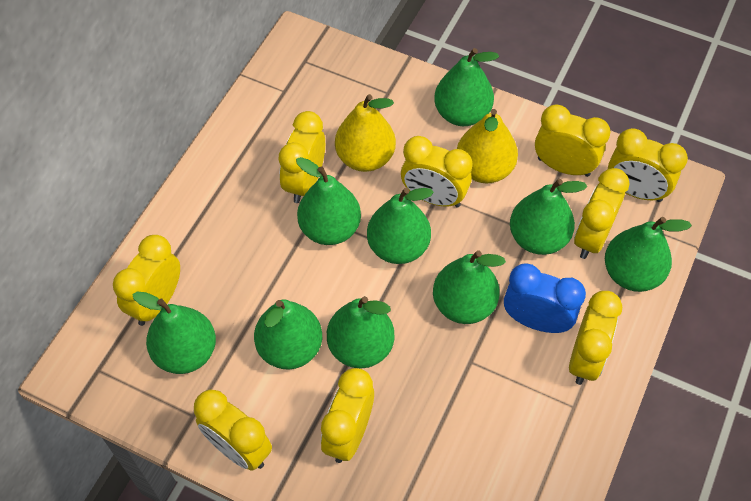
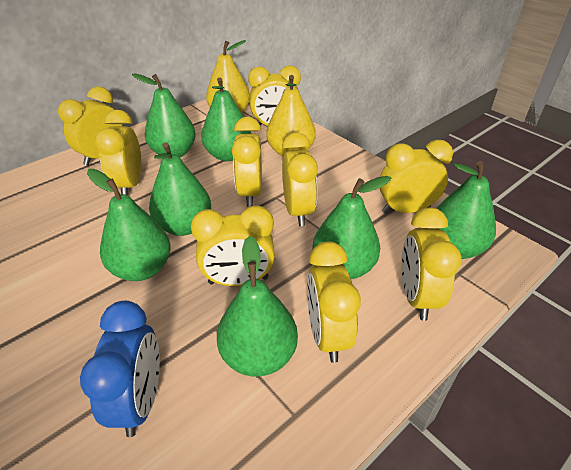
green pear: [132,292,216,374] [254,299,322,369] [296,157,361,245] [327,296,395,368] [367,188,434,264] [433,250,506,324] [434,48,499,126] [510,179,587,255] [605,217,692,292] = 9 -> [87,169,170,281] [132,73,196,157] [149,142,211,236] [201,78,251,161] [217,236,298,376] [313,176,391,279] [436,161,496,259] = 7

